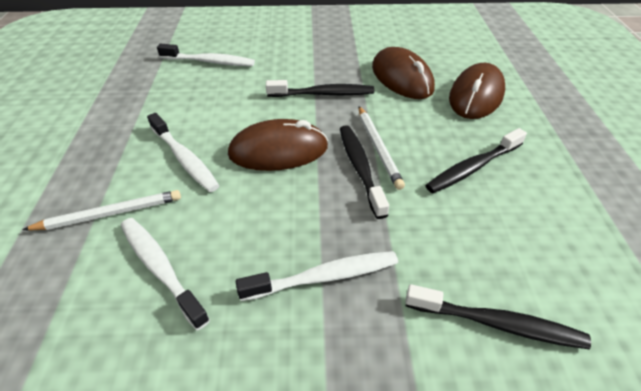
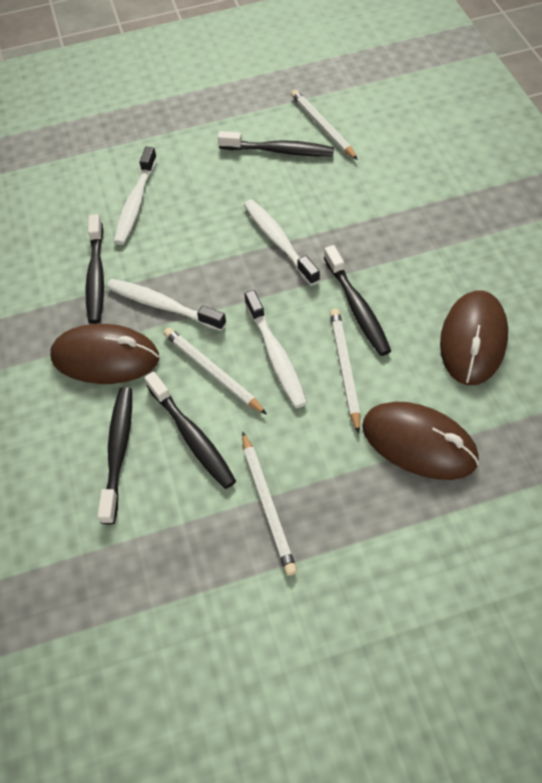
black toothbrush: [266,80,374,97] [340,125,389,219] [405,284,591,350] [425,128,527,193] = 4 -> [85,214,104,324] [97,387,132,524] [144,372,236,489] [218,131,334,156] [324,245,391,356] = 5
white pencil: [22,190,181,231] [359,106,405,190] = 2 -> [164,328,267,415] [242,431,297,576] [291,90,358,160] [330,308,360,434] = 4

